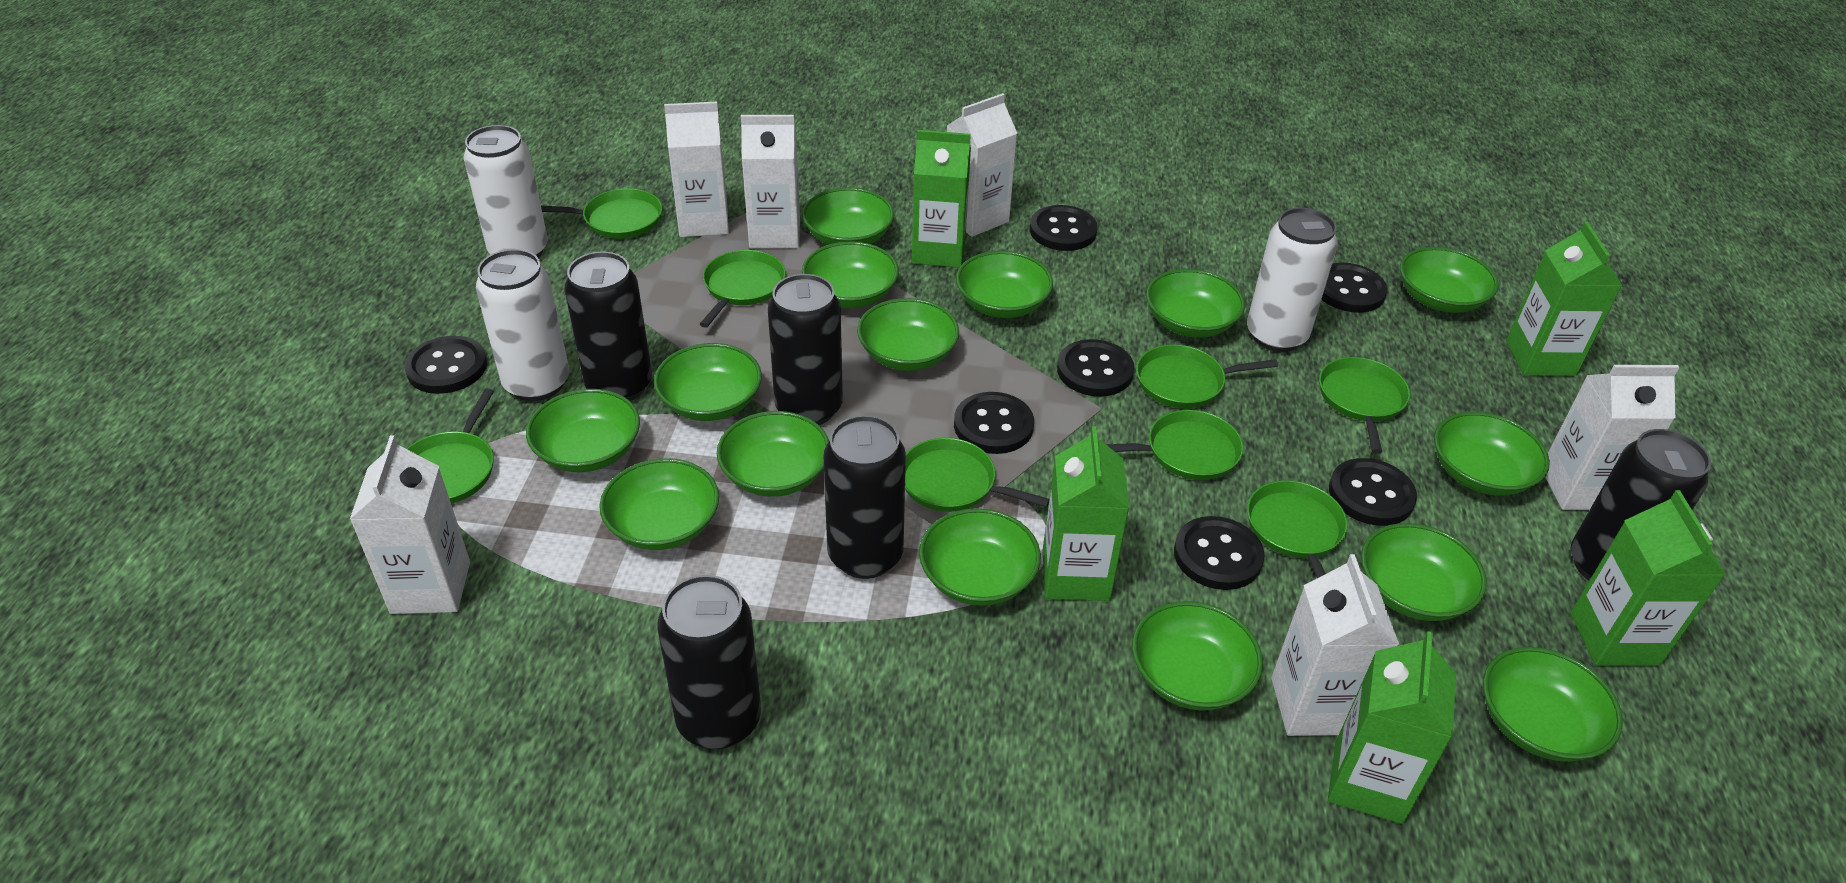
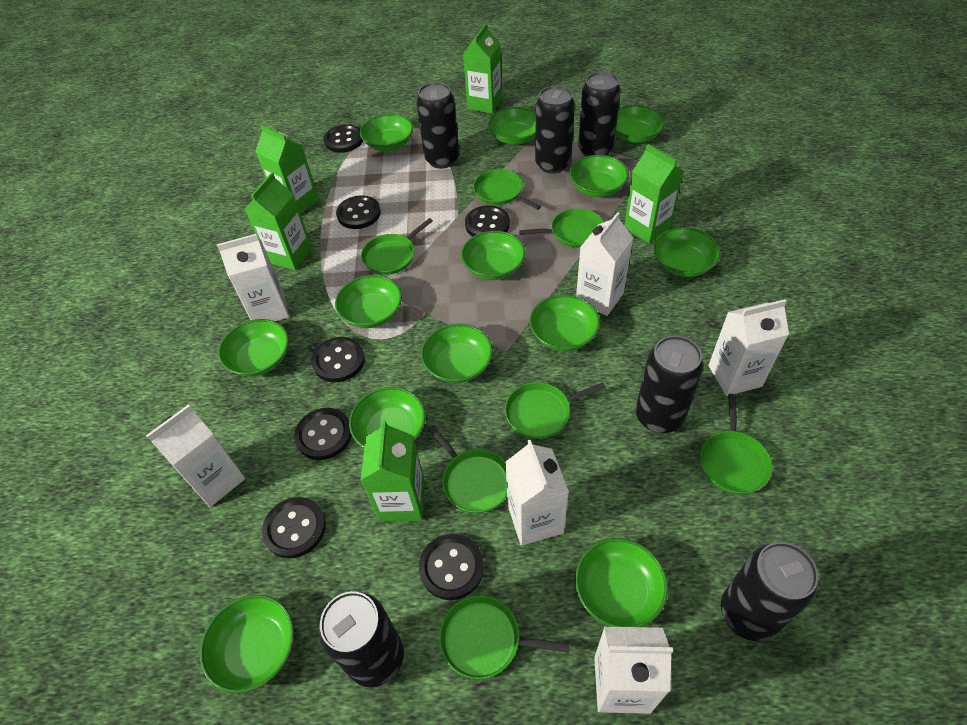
black can: [565,252,652,401] [657,575,761,749] [768,274,843,425] [824,415,906,579] [1571,429,1711,581] = 5 -> [319,591,404,687] [416,82,459,169] [535,86,575,174] [578,72,621,157] [636,336,703,433] [721,542,818,641] = 6
green bowl: [526,389,640,472] [599,458,719,550] [654,343,762,421] [717,411,829,497] [802,187,894,245] [802,241,899,308] [857,298,959,371] [919,508,1041,606] [956,251,1053,318] [1132,601,1263,711] [1146,269,1245,338] [1361,523,1487,621] [1400,247,1499,313] [1434,412,1550,496] [1483,647,1623,762] = 15 -> [200,595,294,693] [218,319,289,377] [335,275,402,328] [349,387,426,448] [360,114,413,151] [421,324,493,383] [461,231,526,280] [488,107,536,145] [529,295,600,351] [569,155,629,197] [575,538,668,627] [615,105,665,143] [653,227,721,277] = 13
green pan: [406,389,494,504] [541,188,662,239] [700,250,786,328] [905,438,1049,512] [1106,410,1244,480] [1136,345,1278,408] [1247,480,1348,578] [1319,357,1410,454] = 8 -> [361,218,433,275] [428,425,507,513] [439,595,569,679] [473,169,541,210] [505,382,606,439] [519,208,604,248] [700,394,772,494] = 7
white can: [463,125,548,258] [476,249,569,401] [1247,208,1338,352] = 3 -> none = 0

